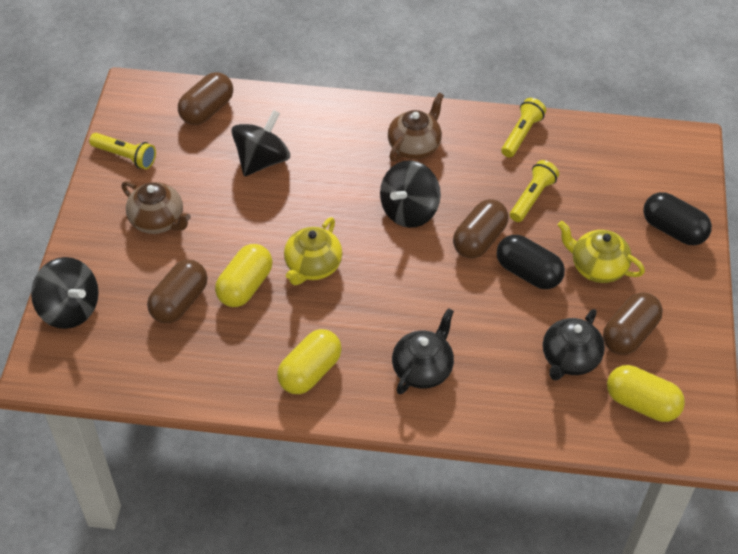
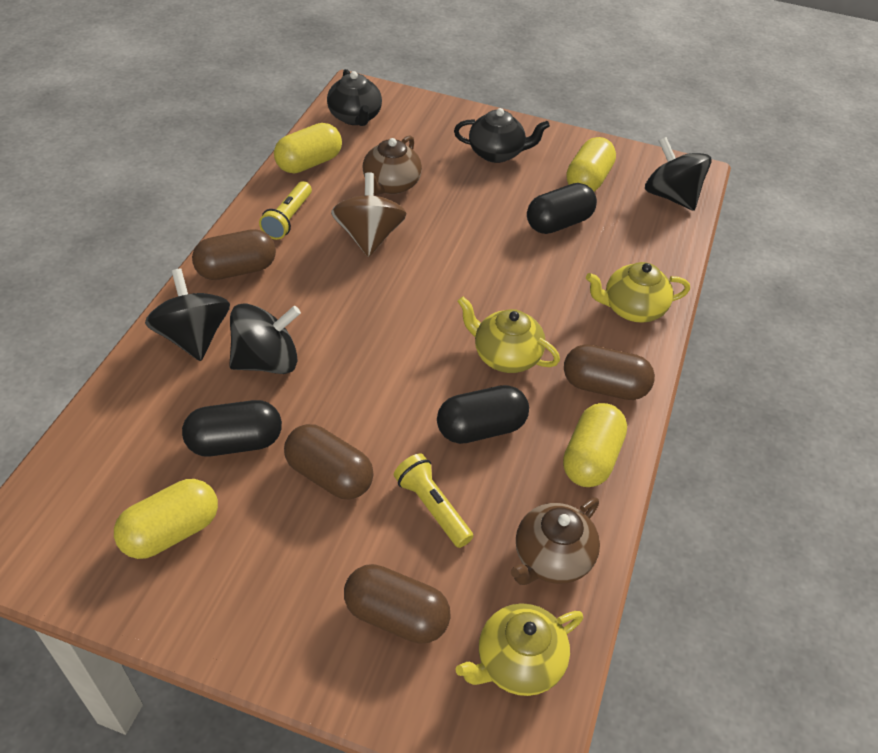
black capsule: [497,235,565,289] [643,192,712,245] = 2 -> [182,400,282,456] [437,385,529,444] [527,183,597,234] = 3
brown spinning top: none = 0 -> [331,172,407,257] = 1
yellow capsule: [215,244,272,307] [277,329,342,394] [607,365,685,422] = 3 -> [114,479,218,559] [274,123,342,173] [563,403,627,487] [566,137,616,192] = 4
yellow flashlight: [89,133,156,169] [501,98,546,158] [510,160,559,222] = 3 -> [259,181,312,240] [394,453,473,548] = 2
yellow teapot: [284,217,342,285] [558,221,645,283] = 2 -> [456,603,583,696] [457,296,560,373] [586,262,690,323] = 3

